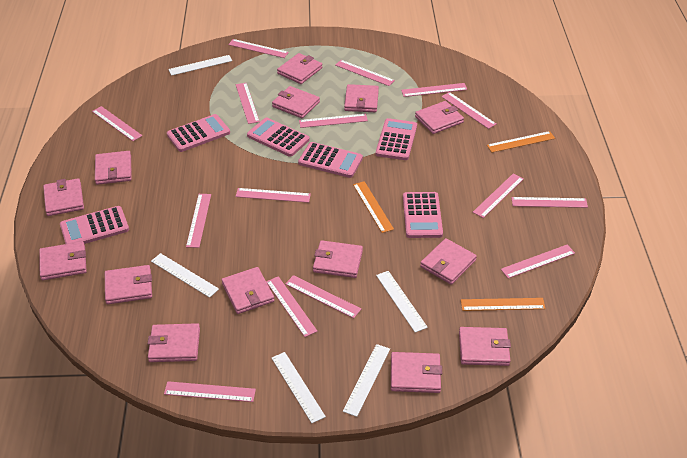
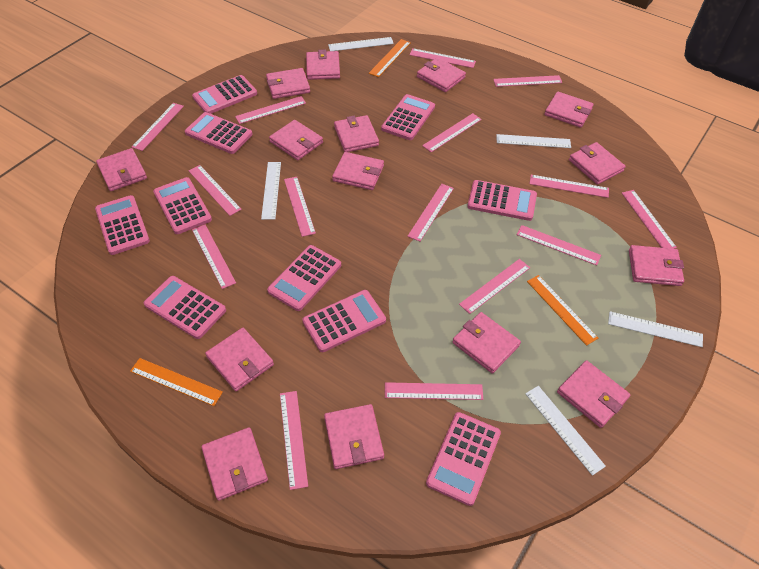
pink calculator: [60,206,129,244] [167,114,230,152] [247,118,310,157] [298,142,363,178] [376,118,417,160] [403,192,443,238] = 6 -> [95,195,150,255] [144,276,226,339] [153,177,212,234] [185,112,253,154] [192,75,257,114] [267,245,341,311] [302,290,386,352] [381,94,435,140] [426,412,501,506] [467,180,537,221] = 10
pink wallet: [39,242,87,280] [43,178,84,216] [95,151,132,185] [105,265,152,304] [148,323,200,362] [222,267,275,314] [272,86,320,118] [277,53,322,84] [313,240,363,278] [344,84,379,112] [391,352,442,393] [415,101,464,134] [420,238,477,285] [459,327,511,366] = 14 -> [96,148,147,191] [201,427,268,501] [205,328,274,391] [266,68,310,99] [269,120,323,160] [306,50,340,80] [324,404,384,469] [332,152,384,190] [334,115,379,152] [417,57,466,92] [452,312,521,374] [545,91,594,128] [557,360,630,428] [569,142,626,185] [629,245,684,286] = 15

